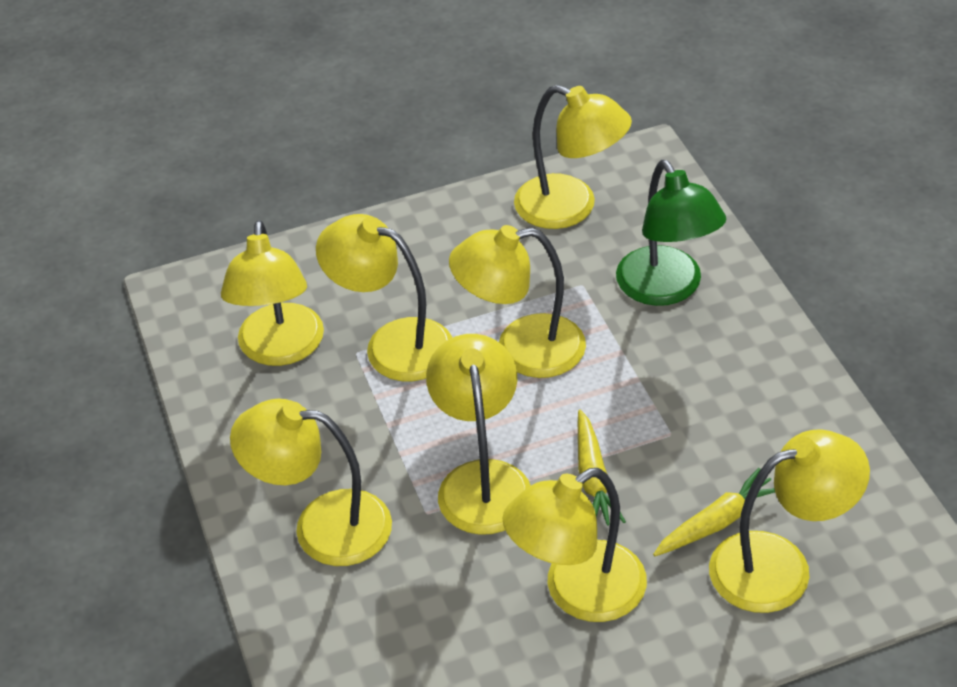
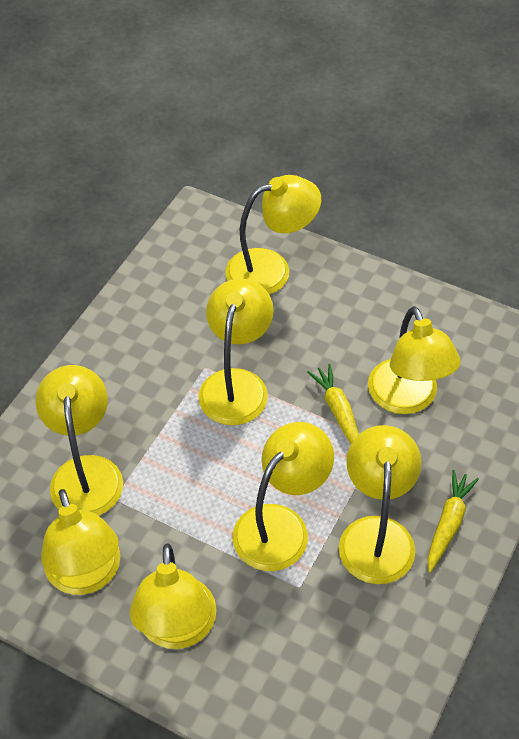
green lamp: [616,160,726,306] = 1 -> none = 0

